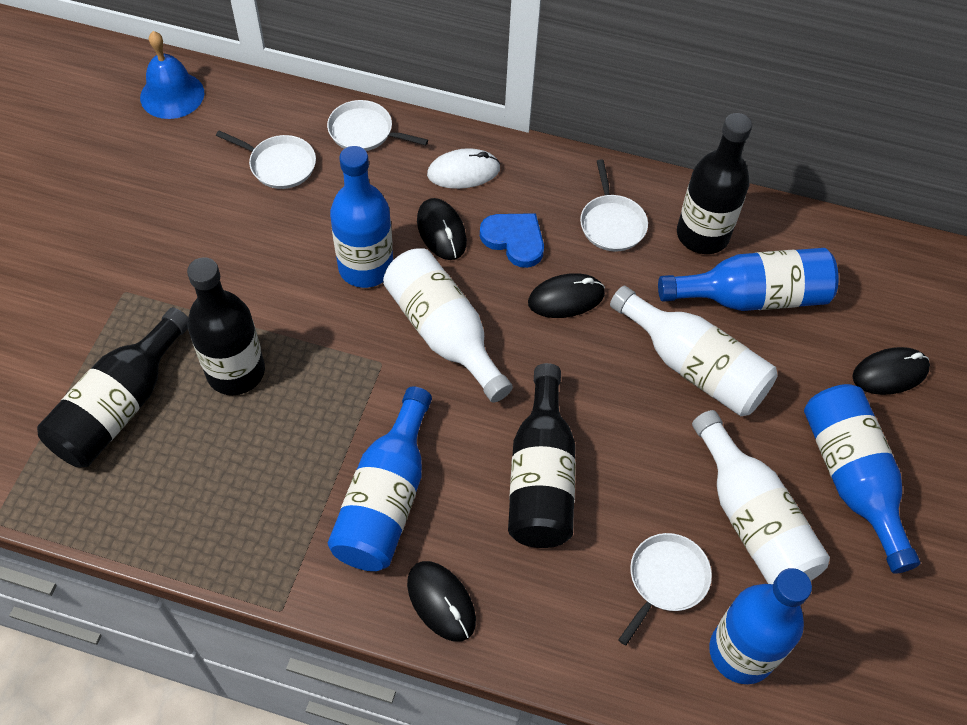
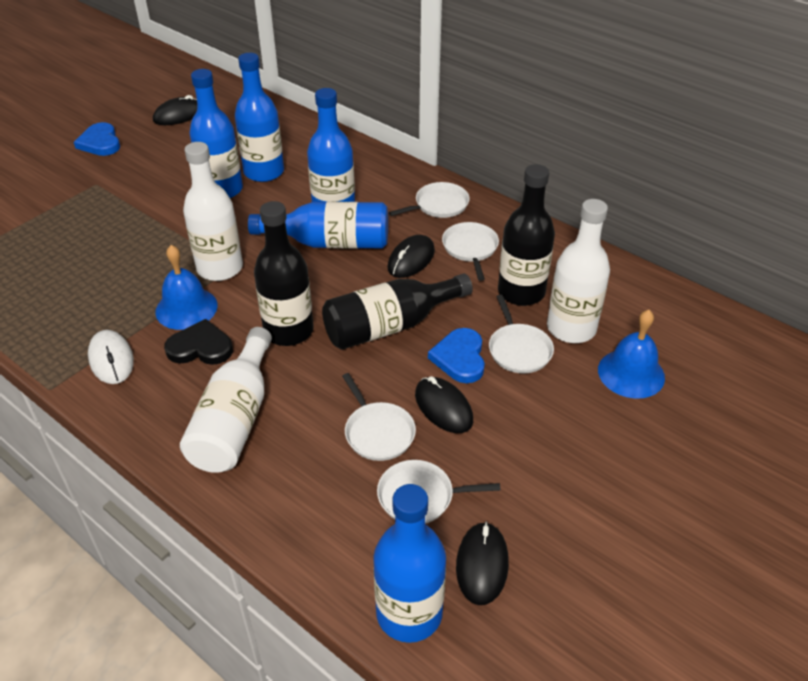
black bottle: [37,307,188,468] [187,257,265,395] [508,363,576,548] [677,113,752,254] = 4 -> [254,201,314,346] [322,273,473,350] [498,164,555,306] = 3
black heart: none = 0 -> [164,319,233,365] = 1
blue bell: [140,31,204,119] = 1 -> [155,245,218,330] [598,310,665,399] = 2
blue heart: [480,213,544,268] = 1 -> [74,122,120,156] [428,328,485,383] = 2
white pan: [216,130,316,189] [327,100,428,151] [580,159,648,251] [618,533,712,645] = 4 -> [342,373,416,461] [377,460,501,524] [389,182,469,218] [442,222,499,281] [489,295,554,373] = 5

